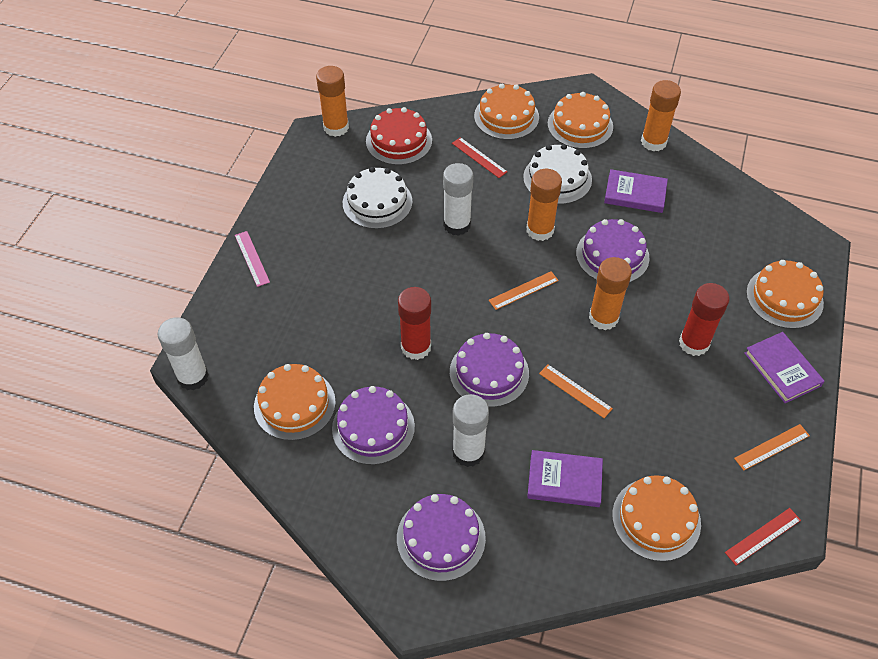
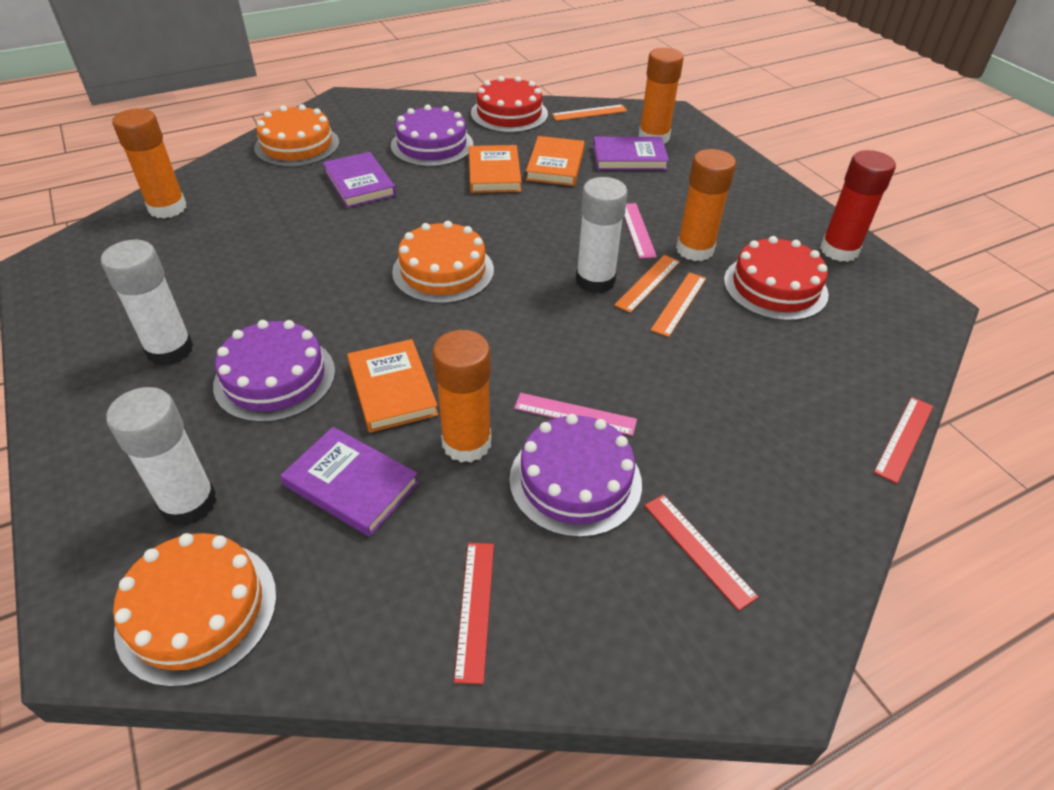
orange book: none = 0 -> [347,339,438,432] [469,145,521,193] [526,136,585,186] = 3
orange cake: [254,364,336,441] [474,84,539,140] [547,92,613,149] [612,475,701,561] [746,260,824,329] = 5 -> [113,533,277,687] [254,104,339,167] [392,221,494,304] = 3
pink ruler: [235,231,270,287] = 1 -> [514,393,637,436] [624,203,657,258] = 2
purple cake: [332,386,415,465] [397,494,486,581] [450,333,529,407] [576,219,649,283] = 4 -> [213,320,335,422] [391,104,473,167] [509,414,642,538] = 3
red cake: [366,107,432,165] = 1 -> [471,76,548,133] [724,236,829,321] = 2
red glue stick: [398,287,431,360] [679,283,729,356] = 2 -> [820,150,896,262] = 1
red ruler: [452,137,508,178] [725,508,801,565] = 2 -> [454,543,494,684] [644,494,759,611] [874,397,933,484] = 3
white cake: [343,167,413,229] [523,144,592,204] = 2 -> none = 0

